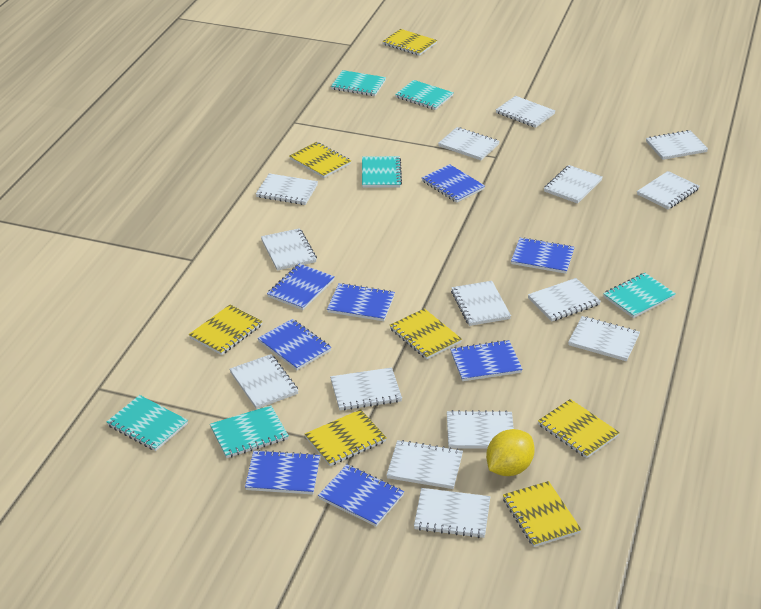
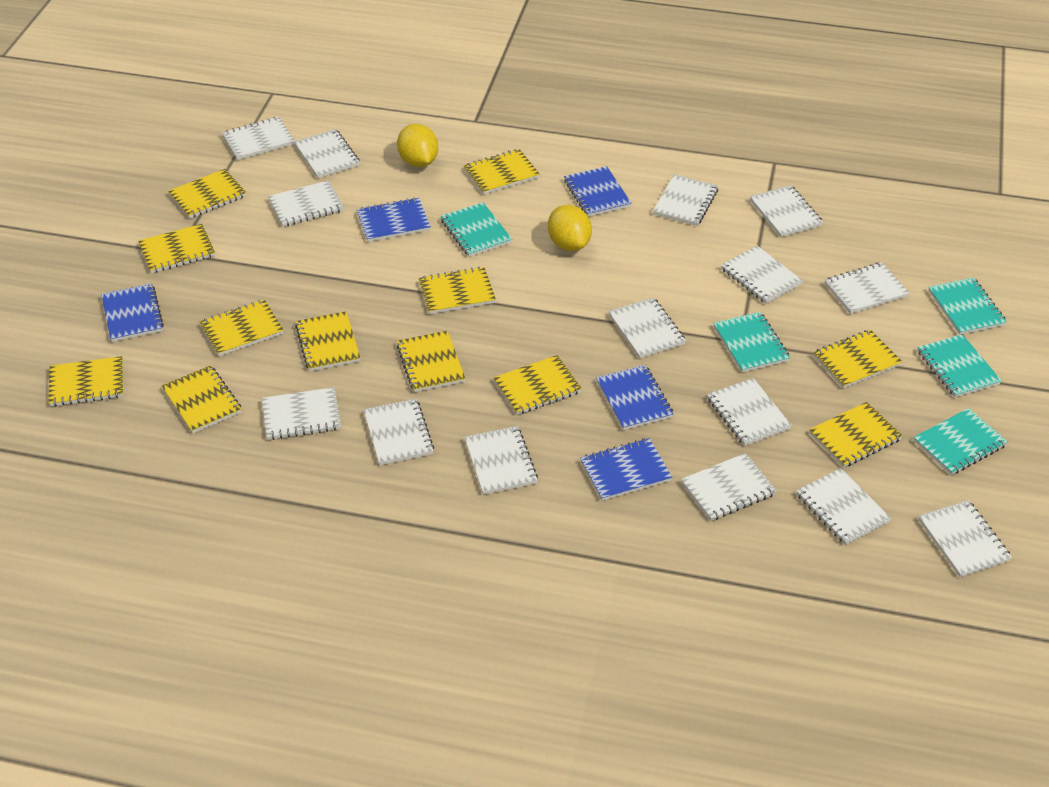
blue notebook: [245,450,320,495] [258,319,331,370] [267,263,335,310] [318,465,404,527] [327,283,395,321] [422,164,485,203] [450,340,523,381] [511,237,575,274] = 8 -> [101,283,164,342] [357,198,431,242] [564,166,631,217] [580,438,672,501] [596,365,674,430] = 5
turquoise notebook: [107,395,188,451] [210,405,289,458] [331,70,386,96] [362,156,402,188] [395,80,454,110] [603,273,676,318] = 6 -> [441,202,512,257] [713,312,790,373] [914,408,1008,475] [917,334,1002,398] [928,277,1007,335] = 5
yellow lemon: [486,429,535,476] = 1 -> [397,124,438,167] [548,205,592,251] = 2
yellow notebook: [189,305,263,355] [289,142,351,178] [305,409,387,466] [382,29,437,56] [390,308,462,359] [503,481,581,547] [538,399,620,458] = 7 -> [48,356,123,407] [138,224,215,273] [162,365,241,433] [168,169,246,219] [200,299,284,356] [295,311,360,371] [397,331,465,392] [419,267,496,314] [464,149,540,195] [493,355,582,415] [809,402,902,468] [813,330,902,388] = 12

